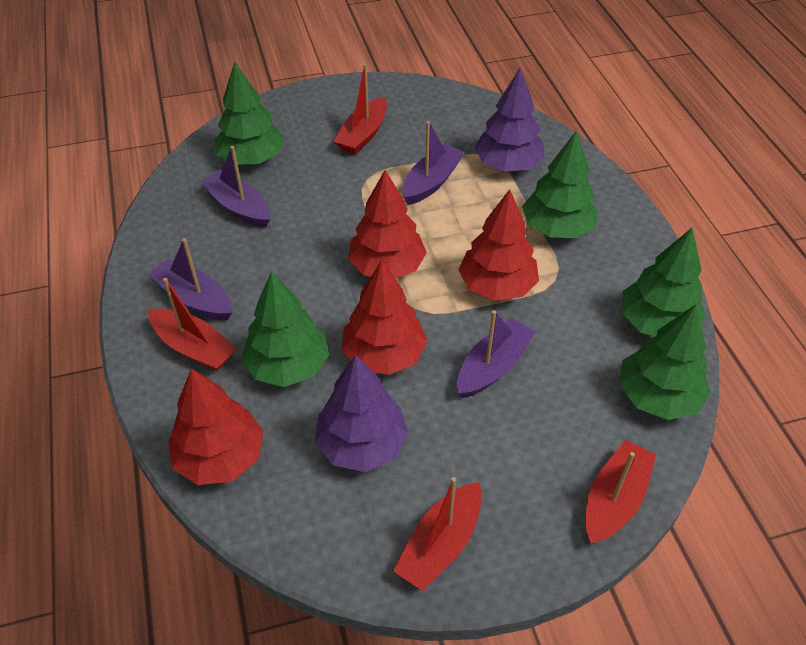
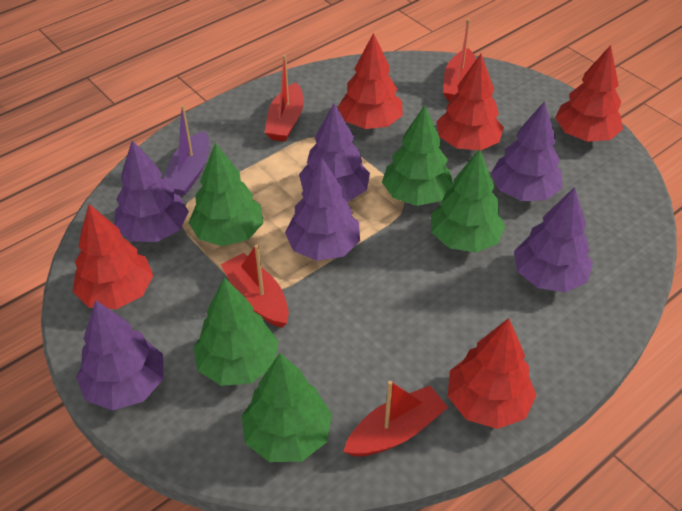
purple boat: [149,238,232,320] [200,146,270,228] [402,121,465,205] [457,310,536,398] = 4 -> [164,105,209,195] = 1
purple tree: [315,355,409,472] [474,68,544,172] = 2 -> [76,300,164,410] [114,140,189,242] [285,157,360,261] [299,103,370,202] [491,101,562,201] [514,187,593,292] = 6
red tree: [168,368,264,485] [341,260,428,375] [348,170,427,279] [459,189,539,301] = 4 -> [73,204,153,309] [338,33,403,129] [436,54,504,151] [448,318,537,429] [555,45,623,142] = 5

